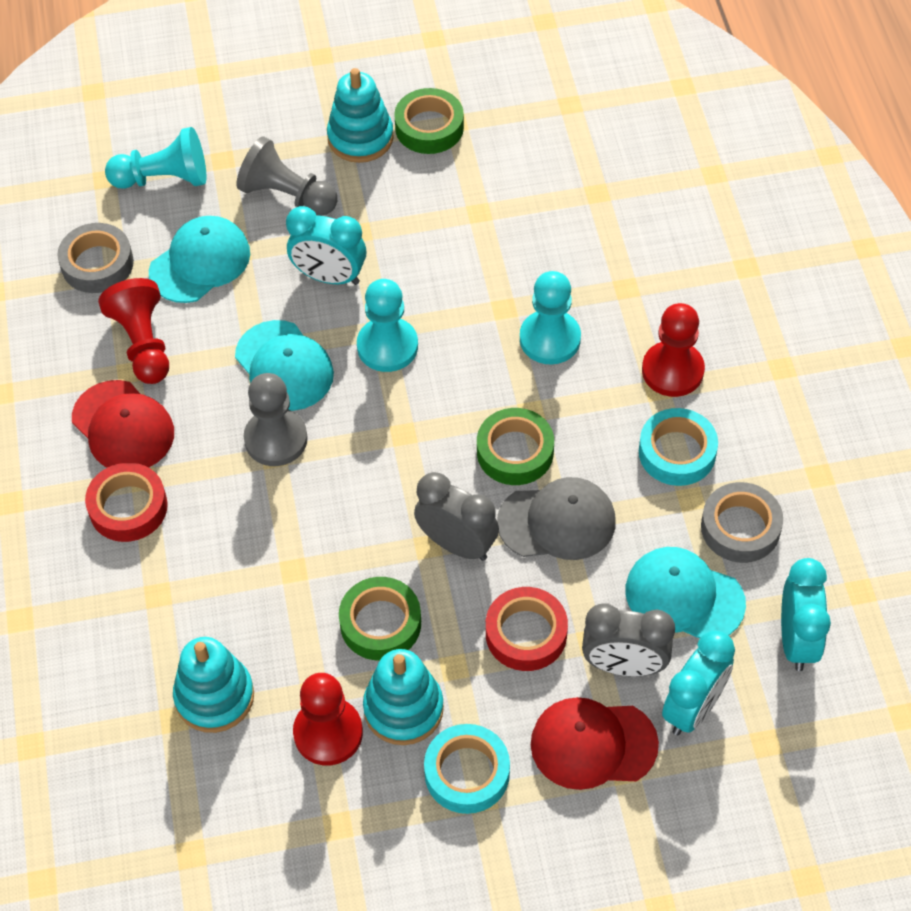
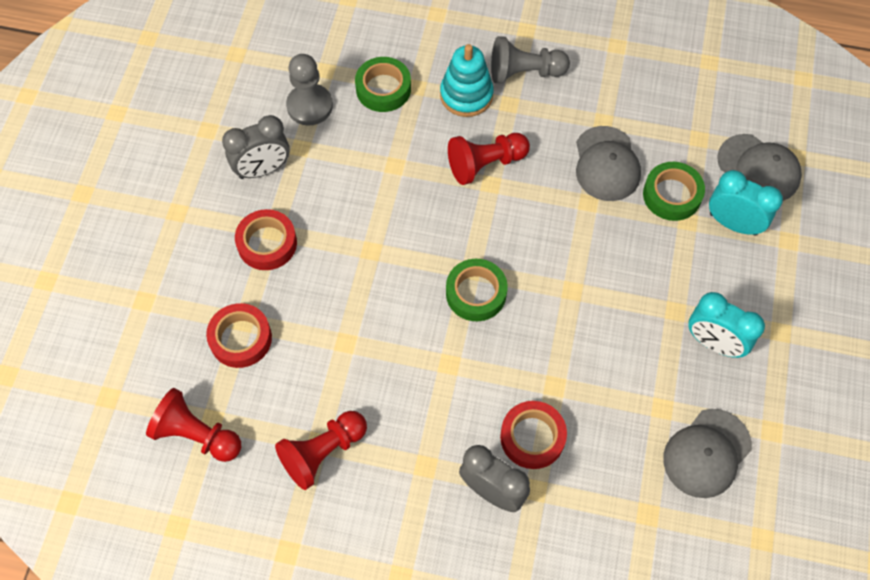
grey cap: [497,477,616,560] = 1 -> [576,126,641,201] [663,409,752,498] [717,134,802,201] = 3
grey tape: [57,223,134,293] [701,482,783,563] = 2 -> none = 0
red cap: [72,380,174,468] [531,697,659,790] = 2 -> none = 0
red tape: [85,463,168,542] [486,587,568,671] = 2 -> [206,303,272,368] [235,209,297,270] [500,401,567,469] = 3
turquoise cap: [149,216,250,303] [235,320,334,411] [625,547,746,639] = 3 -> none = 0
turquoise clock: [286,206,366,285] [662,631,735,735] [781,558,831,671] = 3 -> [688,292,765,358] [709,170,783,235] = 2
turquoise pawn: [105,127,207,189] [357,279,418,372] [520,271,581,364] = 3 -> none = 0
turquoise stacking toy: [173,637,254,733] [327,68,394,163] [363,649,444,745] = 3 -> [440,44,494,117] = 1
turquoise tape: [424,724,510,814] [639,408,718,486] = 2 -> none = 0

